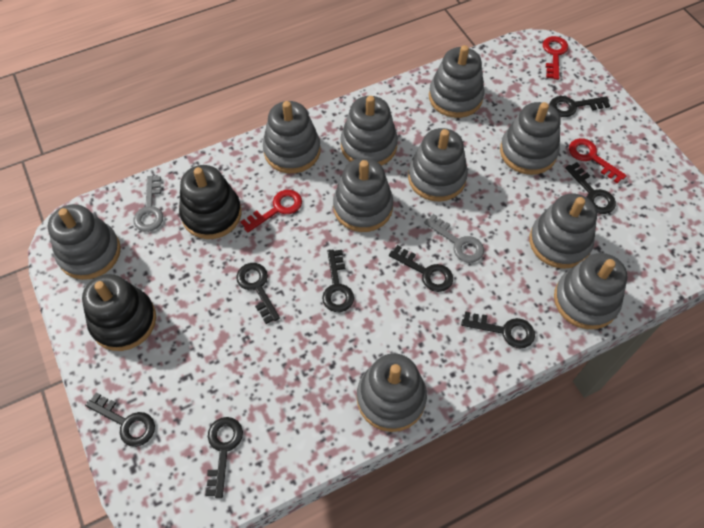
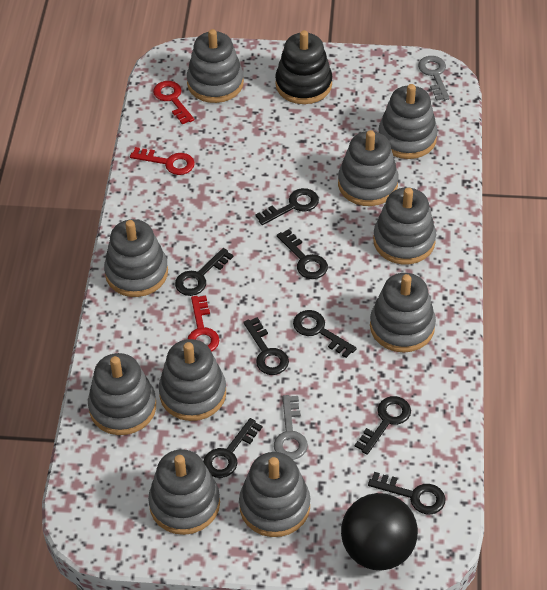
black ball: none = 0 -> [341,493,418,570] = 1
black stacking toy: [82,274,156,351] [179,165,242,239] = 2 -> [275,30,332,104] = 1

